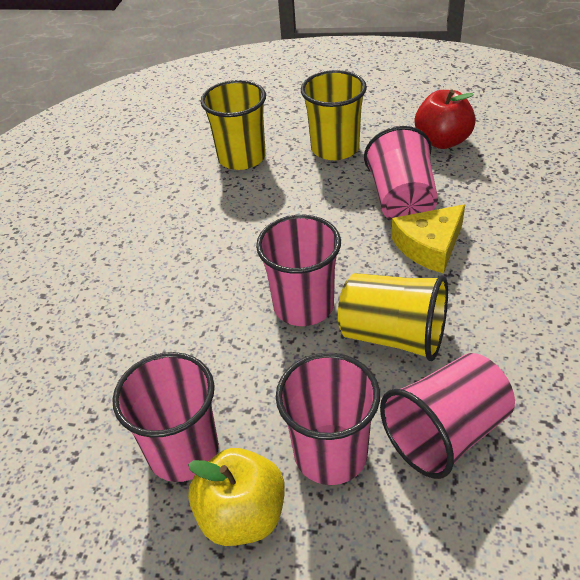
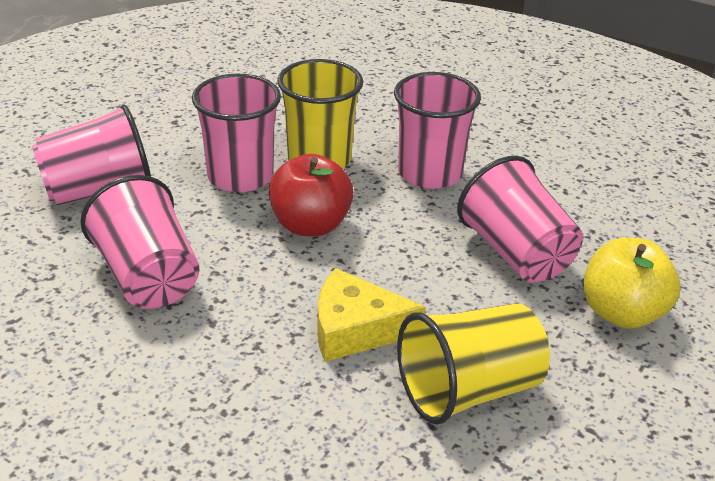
yellow cup: [201,80,266,170] [301,70,367,160] [338,273,448,361] = 3 -> [277,59,363,169] [397,304,550,424] = 2

